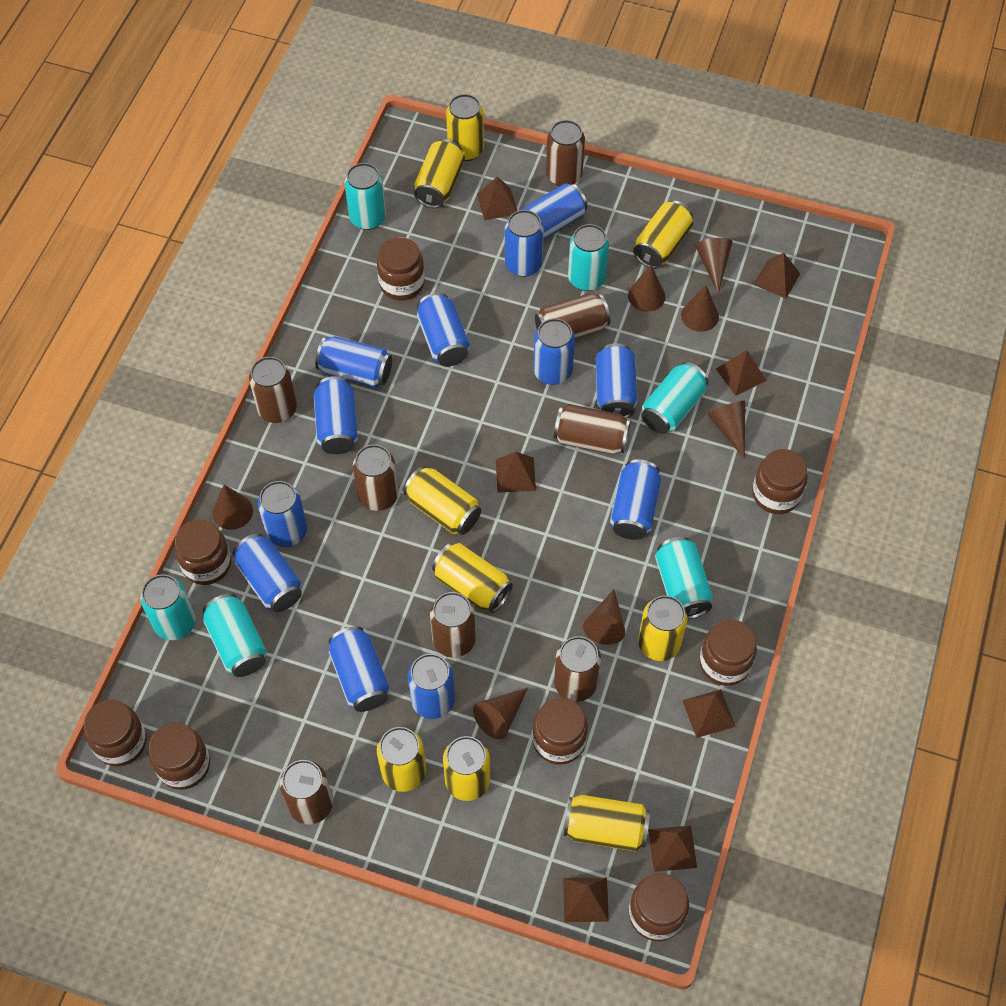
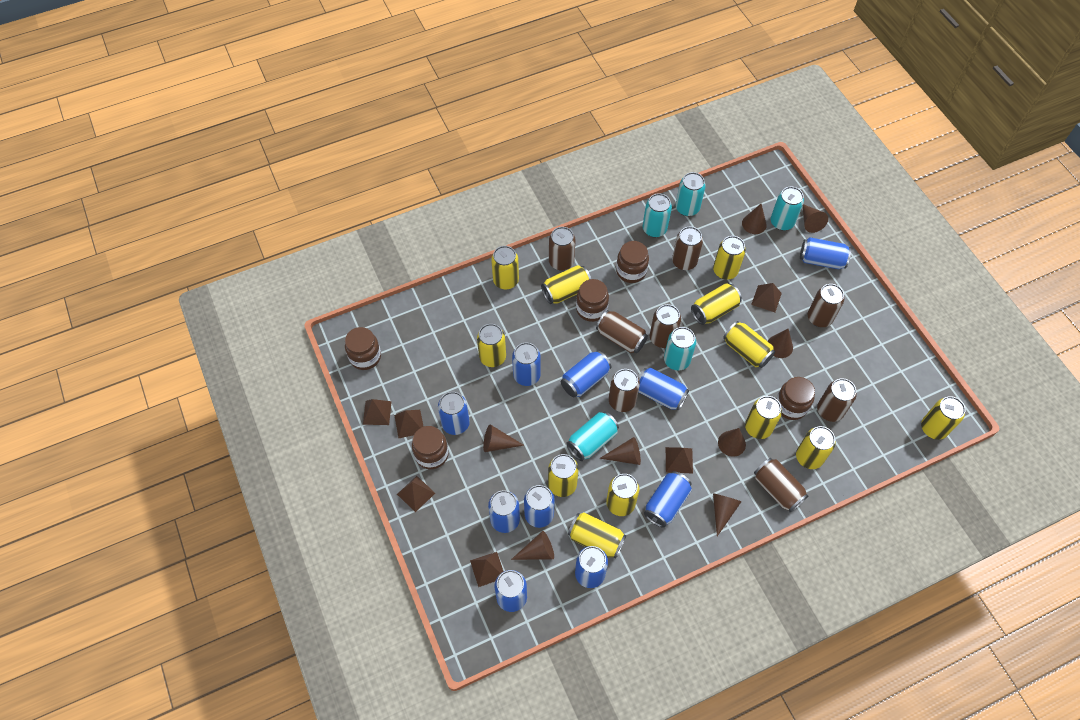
blue can: [232,533,302,612] [258,481,307,547] [314,377,358,454] [315,336,392,388] [329,626,390,712] [408,654,455,719] [417,292,470,366] [505,210,544,277] [523,183,587,240] [533,318,575,385] [596,343,638,418] [610,459,661,540] = 12 -> [438,392,470,435] [488,490,520,533] [495,570,527,612] [512,343,541,386] [524,485,555,528] [561,350,611,397] [575,546,608,588] [638,367,689,411] [644,471,692,528] [800,237,851,269] = 10
brown cone: [212,485,253,530] [473,688,528,739] [583,589,625,645] [628,265,665,312] [681,285,719,332] [695,238,732,293] [707,401,745,459] = 7 -> [483,425,524,452] [511,531,554,560] [599,437,641,465] [713,493,742,536] [718,428,746,457] [742,204,767,234] [767,329,793,358] [803,204,828,233] = 8
brown jar: [84,700,147,766] [149,723,210,790] [174,519,231,585] [377,237,425,301] [532,698,588,765] [629,873,689,941] [699,619,757,686] [752,449,807,514] = 8 -> [345,327,381,370] [412,426,449,469] [576,279,609,322] [616,241,649,283] [776,377,815,420] = 5
brown pyramid: [477,176,517,221] [496,452,536,493] [563,878,609,922] [648,825,697,872] [682,689,736,738] [716,350,766,396] [753,253,800,299] = 7 -> [363,399,392,425] [394,410,424,438] [397,476,435,512] [470,552,504,587] [666,447,693,474] [751,283,782,312] = 6
turquoise can: [140,574,196,640] [203,594,267,677] [344,163,386,230] [568,224,609,291] [642,362,708,434] [655,537,712,619] = 6 -> [566,412,619,461] [643,193,672,237] [664,327,696,370] [676,172,706,216] [771,187,804,231] = 5
yellow can: [377,727,426,792] [403,466,481,535] [414,139,465,208] [432,543,513,613] [443,736,490,801] [446,94,484,161] [564,795,650,851] [633,201,693,269] [638,595,688,661] = 9 -> [477,324,506,367] [491,246,519,290] [541,265,591,304] [548,454,578,497] [568,512,626,559] [606,474,639,516] [691,283,742,325] [713,236,746,280] [723,321,775,368] [745,396,782,439] [796,426,836,469] [921,396,965,440] = 12

